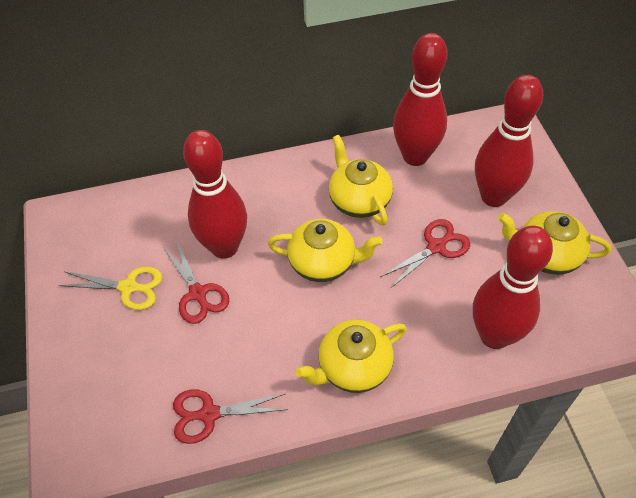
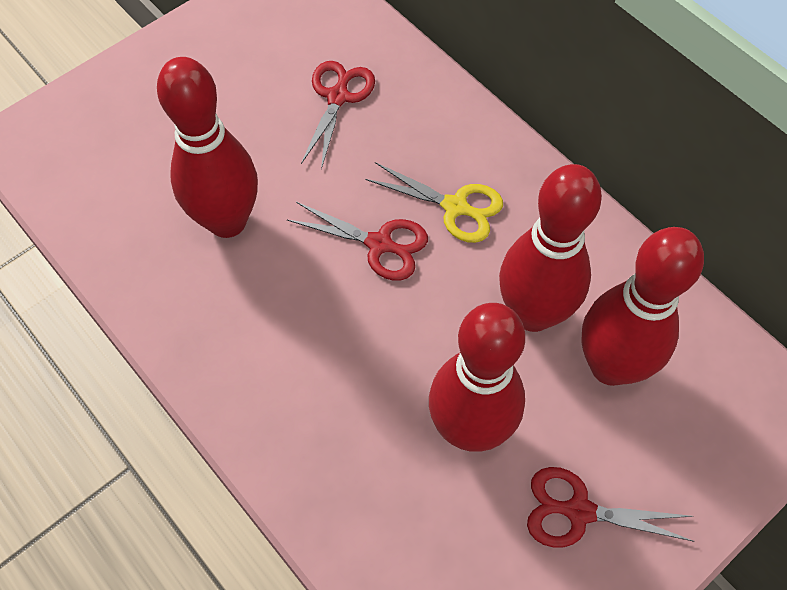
yellow teapot: [268,219,383,282] [295,320,407,393] [329,135,393,225] [498,211,611,275] = 4 -> none = 0

